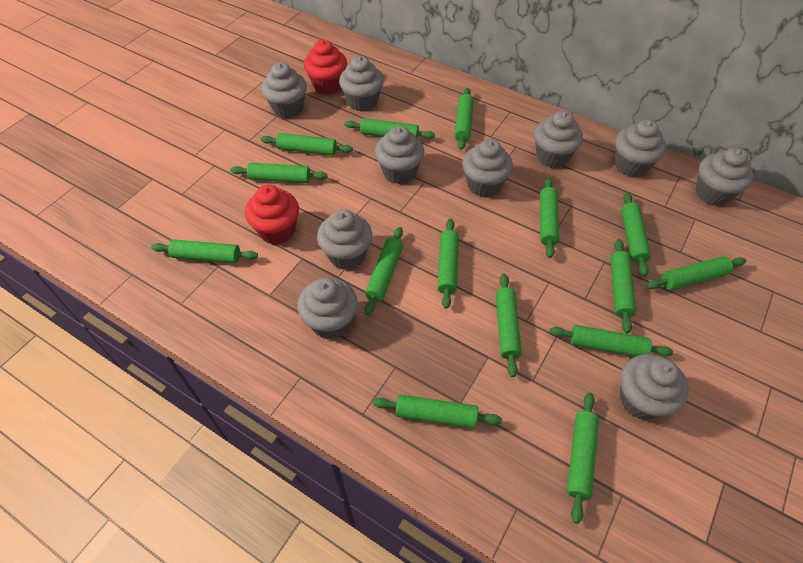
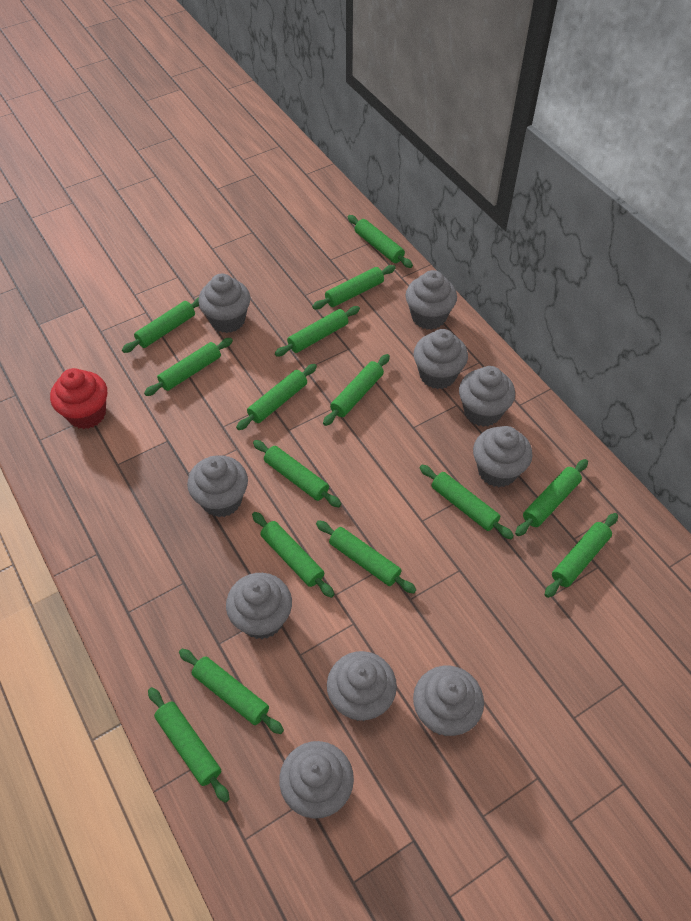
red cupcake: [245,185,299,244] [304,40,347,95] = 2 -> [50,368,107,429] = 1

